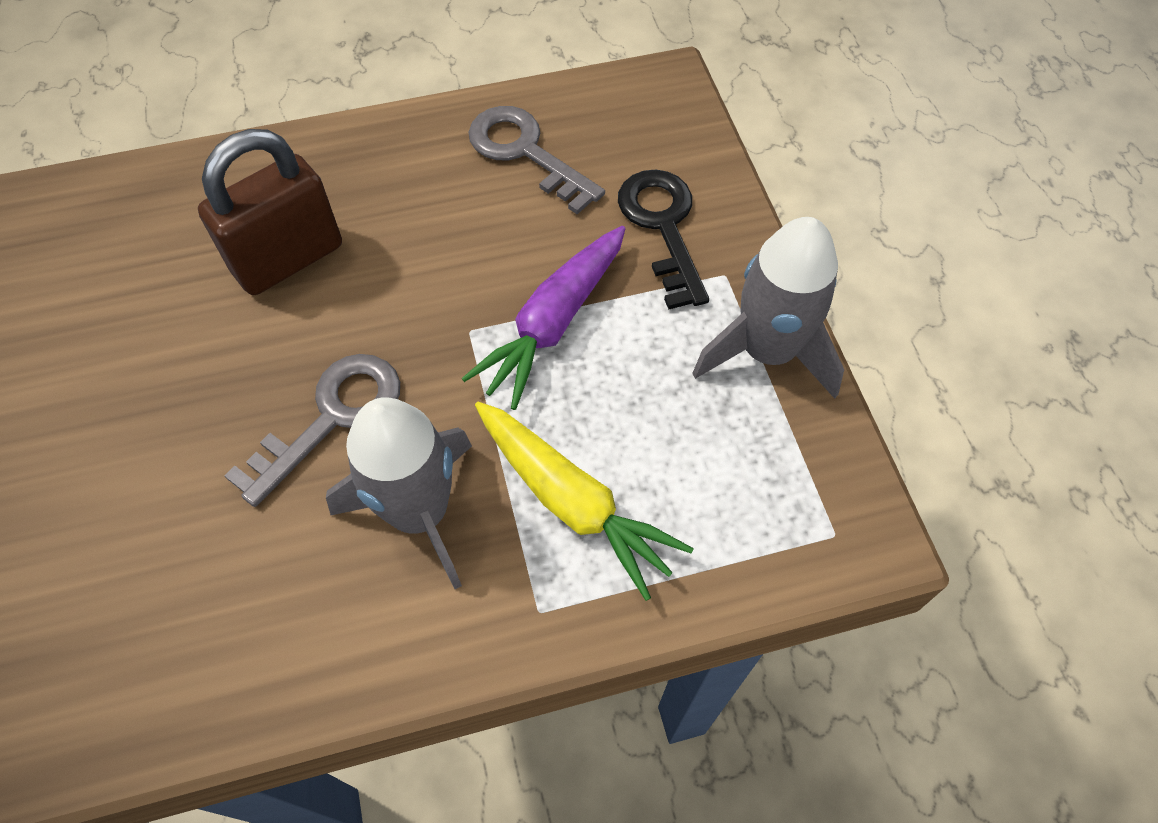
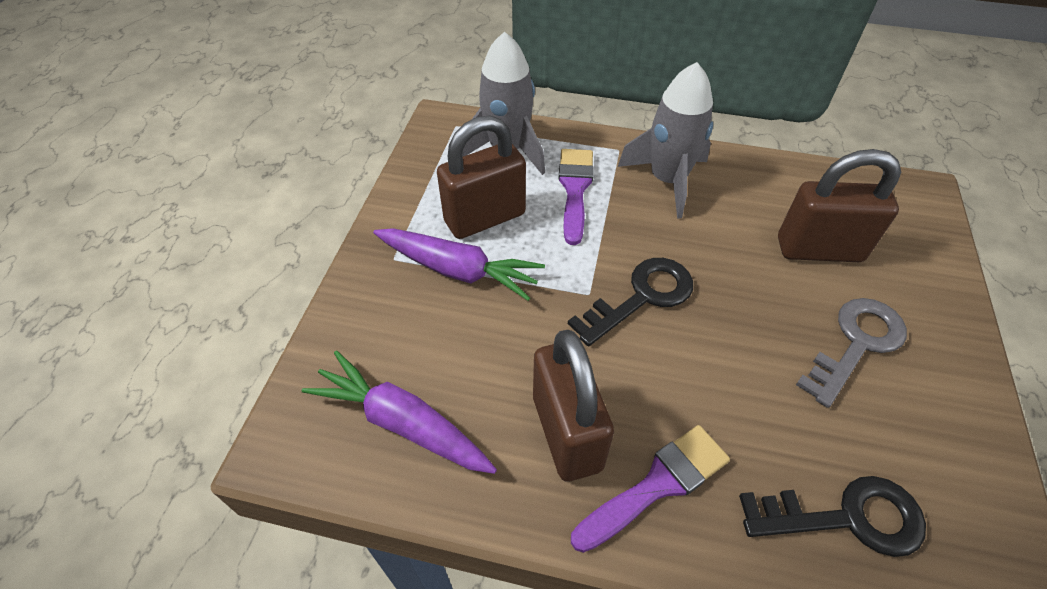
black key: [618,169,709,309] = 1 -> [568,258,693,346] [739,476,926,557] = 2
brown padlock: [198,129,342,295] = 1 -> [437,115,526,239] [533,330,614,481] [778,149,901,262] = 3
grey key: [224,354,400,507] [468,106,605,214] = 2 -> [796,298,907,408] = 1
purple brush: none = 0 -> [558,149,594,245] [571,425,730,553] = 2
purple carrot: [462,226,625,410] = 1 -> [301,351,497,474] [373,228,545,301] = 2
yellow carrot: [475,402,694,601] = 1 -> none = 0

